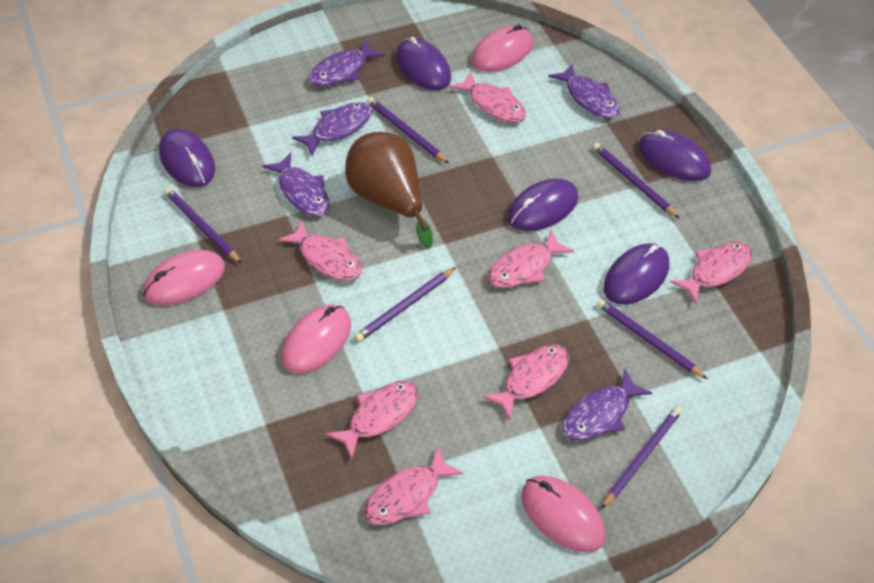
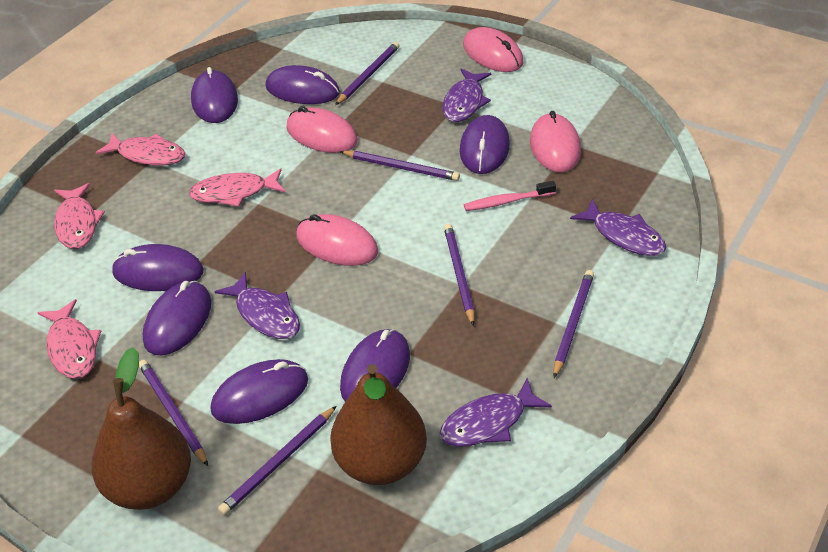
brown pear: [345,132,433,248] = 1 -> [92,347,191,510] [330,364,427,485] = 2
pink fish: [278,220,362,281] [326,381,419,459] [364,447,463,525] [450,72,526,123] [482,345,569,420] [487,229,574,288] [670,242,752,304] = 7 -> [37,299,101,379] [54,183,105,249] [95,133,186,166] [189,168,285,207] = 4
pink toothbrush: none = 0 -> [464,181,556,211] = 1
purple fish: [262,153,329,216] [292,102,372,156] [308,39,385,86] [548,64,619,119] [562,369,652,441] = 5 -> [215,272,300,339] [439,377,552,447] [442,68,491,122] [570,199,666,256] = 4
purple mouse: [159,129,215,187] [396,37,451,90] [507,178,578,231] [604,243,669,305] [639,130,711,181] = 5 -> [112,244,204,291] [143,281,211,355] [191,67,238,123] [210,359,308,424] [265,65,340,104] [340,329,410,401] [460,115,510,174] = 7

